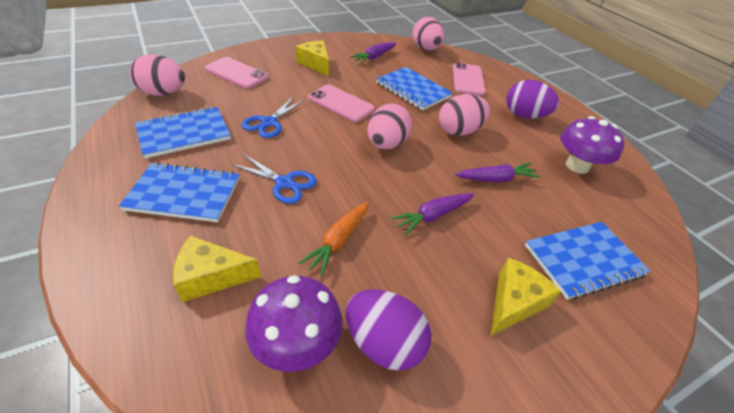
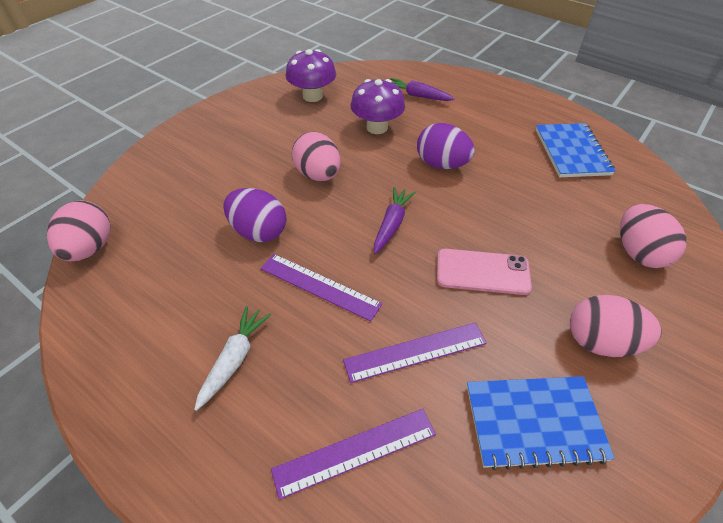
blue notebook: [119,162,239,222] [135,107,231,158] [376,67,453,111] [525,222,650,300] = 4 -> [467,376,615,470] [536,123,616,177] = 2
blue scissors: [231,154,317,204] [242,97,305,138] = 2 -> none = 0
orange carrot: [299,202,369,276] = 1 -> none = 0
pink phone: [205,57,268,89] [308,84,375,122] [453,63,486,96] = 3 -> [437,249,532,295] = 1
purple carrot: [350,42,396,64] [391,193,474,236] [455,163,541,182] = 3 -> [374,187,416,254] [390,78,455,101] = 2
purple ruler: none = 0 -> [260,254,382,321] [271,409,436,500] [343,323,487,383] = 3
white carrot: none = 0 -> [194,306,271,411] = 1
yellow cheese: [173,236,261,302] [296,41,329,76] [491,258,561,336] = 3 -> none = 0

